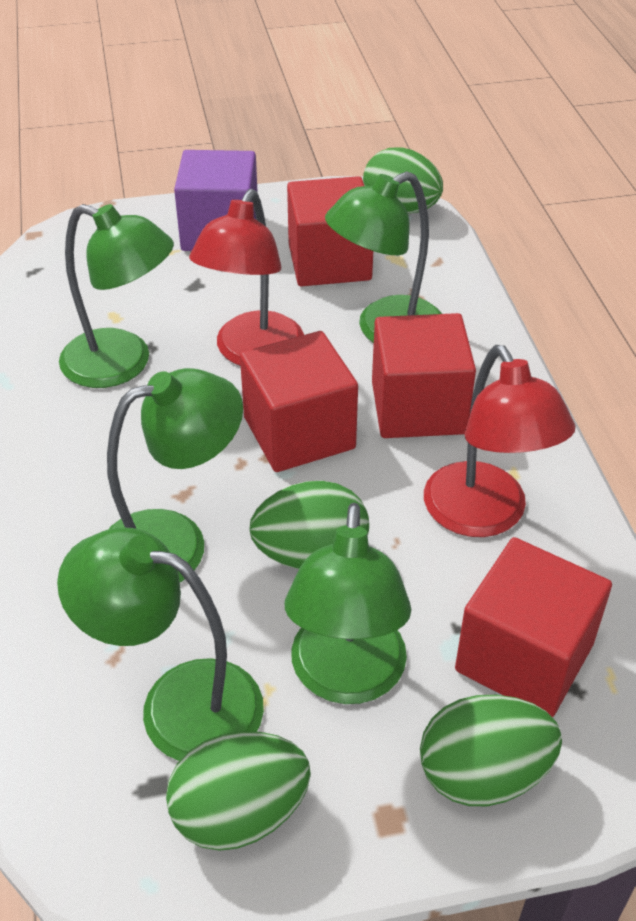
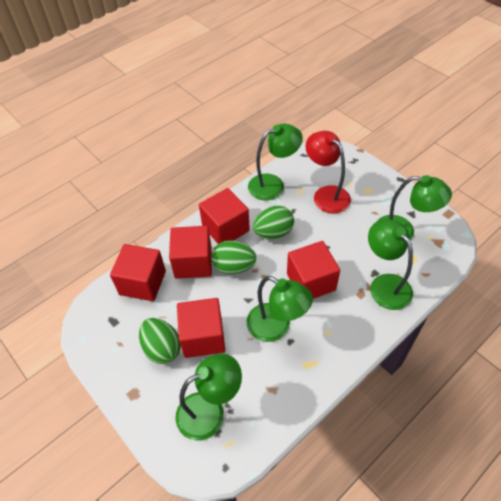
green egg: [166,731,311,851] [249,481,369,569] [363,147,443,214] [420,695,562,806] = 4 -> [139,318,181,364] [211,240,256,274] [253,206,294,239] = 3
purple cube: [174,150,258,251] = 1 -> none = 0
red cube: [240,331,358,472] [287,176,373,286] [372,313,476,438] [455,537,612,718] = 4 -> [110,244,166,301] [169,226,212,279] [177,298,225,358] [199,188,250,244] [287,241,340,299] = 5
red lamp: [189,189,304,366] [424,345,575,537] = 2 -> [306,131,351,213] = 1

